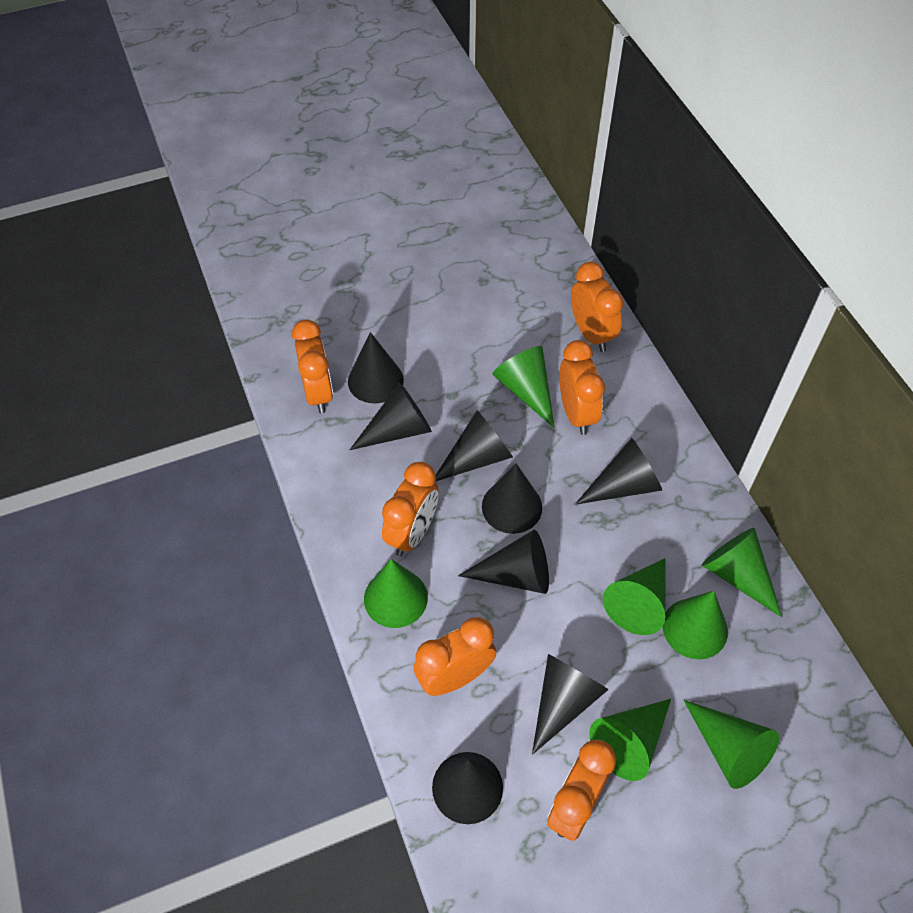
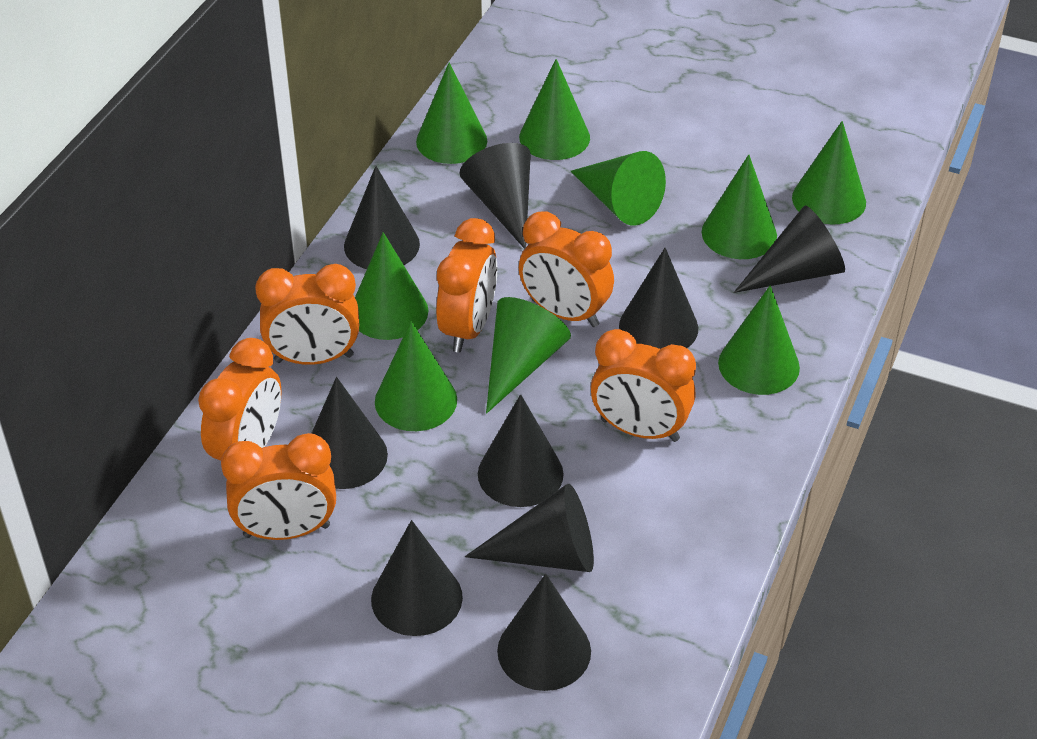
black cone: [348,332,404,403] [350,383,432,450] [432,752,503,824] [436,410,513,481] [458,530,549,594] [482,463,542,534] [532,654,609,755] [575,438,662,505] = 8 -> [311,377,388,489] [344,166,420,269] [371,520,463,636] [460,143,531,249] [465,484,594,572] [478,394,564,507] [497,574,591,691] [619,248,698,349] [734,206,845,293] = 9
green cone: [364,559,428,628] [492,346,554,428] [589,699,671,781] [603,558,665,635] [662,591,728,659] [684,700,779,789] [702,528,782,617] = 7 -> [355,232,428,340] [375,321,457,431] [416,63,487,164] [486,297,571,414] [519,59,590,160] [571,151,666,226] [702,155,777,259] [718,285,800,395] [792,121,866,225] = 9

